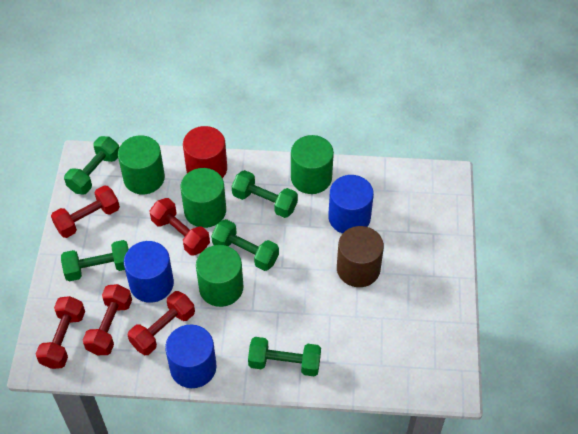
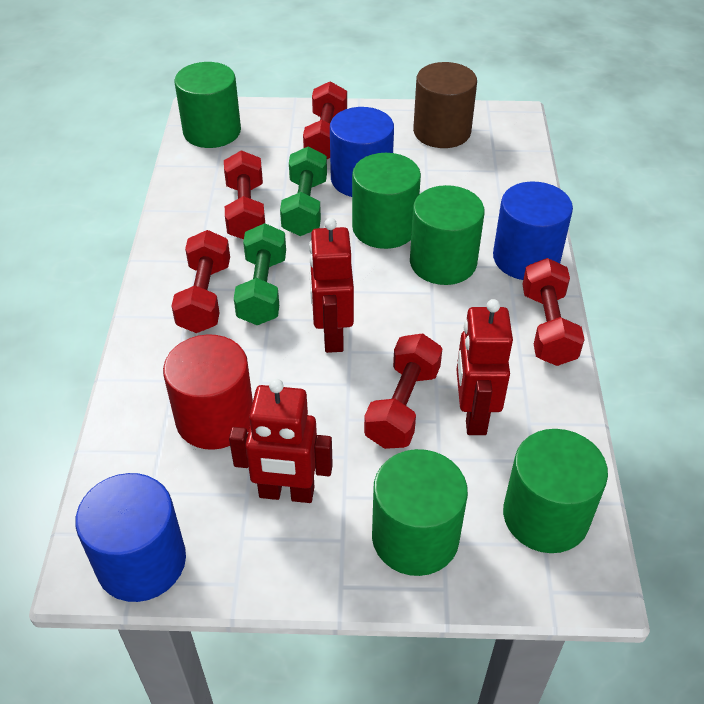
green cylinder: [118,135,165,194] [180,168,226,228] [196,245,243,307] [291,135,334,194] = 4 -> [174,62,241,148] [352,153,421,249] [372,449,468,576] [410,185,484,285] [503,429,608,553] = 5
green dumbbell: [61,240,129,281] [64,136,119,195] [211,219,279,271] [232,170,298,218] [248,337,321,377] = 5 -> [234,223,286,325] [280,147,327,236] = 2
red robot: none = 0 -> [229,379,333,503] [309,218,354,353] [456,299,513,435] = 3

